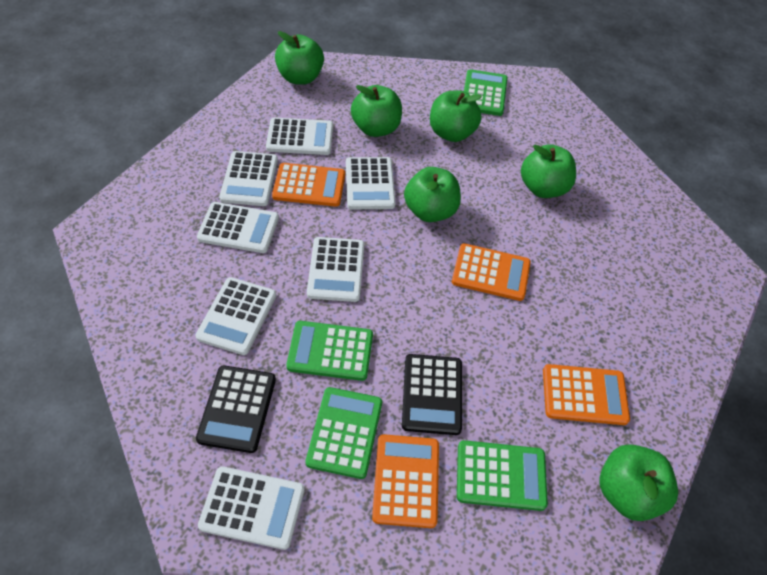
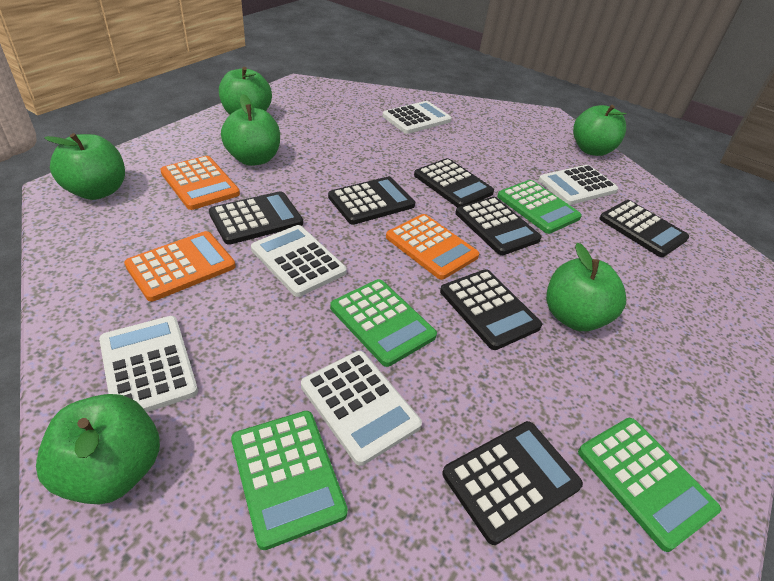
black calculator: [196,365,276,453] [402,354,462,435] = 2 -> [209,191,303,245] [328,177,415,225] [414,158,494,207] [440,269,542,350] [442,421,583,545] [455,197,542,255] [600,200,689,257] = 7
orange calculator: [272,163,345,207] [372,434,439,528] [452,243,531,301] [543,364,630,425] = 4 -> [124,231,235,302] [160,156,240,210] [386,214,479,280] = 3
white calculator: [195,277,276,355] [197,202,279,253] [198,466,305,550] [219,151,278,206] [266,117,333,155] [307,237,364,302] [346,157,396,209] = 7 -> [99,316,198,412] [251,225,347,297] [301,351,422,466] [383,101,452,134] [539,165,618,205] = 5

